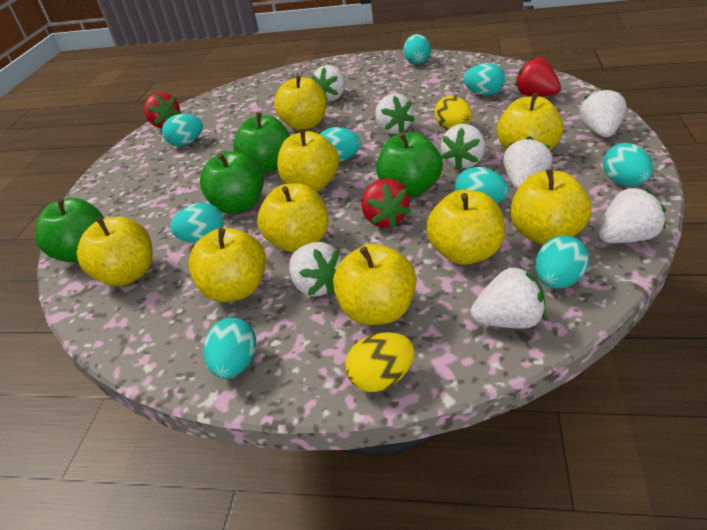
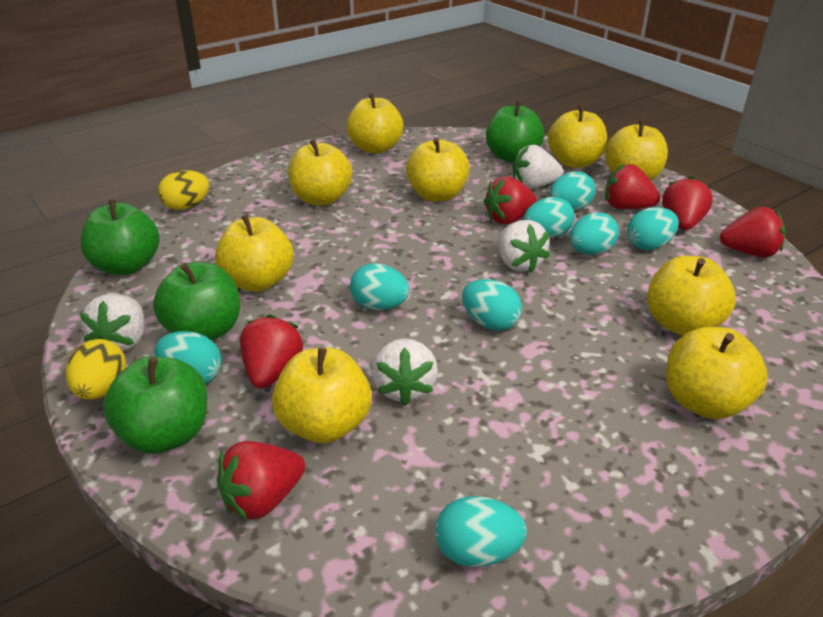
red strawberry: [144,92,182,128] [361,178,410,228] [515,57,561,96] = 3 -> [217,441,305,521] [240,314,303,388] [484,176,537,224] [605,164,660,209] [662,176,713,230] [720,207,785,258] = 6
turquoise egg: [162,114,203,146] [170,203,224,243] [204,318,256,378] [319,127,361,162] [404,34,431,65] [455,167,508,204] [464,63,506,95] [536,235,589,289] [603,143,653,186] = 9 -> [154,331,222,384] [350,263,410,310] [435,496,527,567] [462,279,522,330] [524,197,575,238] [550,171,596,210] [570,212,619,255] [627,207,679,250] = 8
white strawberry: [289,242,342,297] [311,65,346,102] [375,93,415,134] [441,124,485,170] [471,266,546,328] [503,136,553,190] [580,87,627,138] [598,187,666,243] = 8 -> [80,294,145,352] [372,338,438,406] [498,220,550,273] [513,145,563,189] = 4

